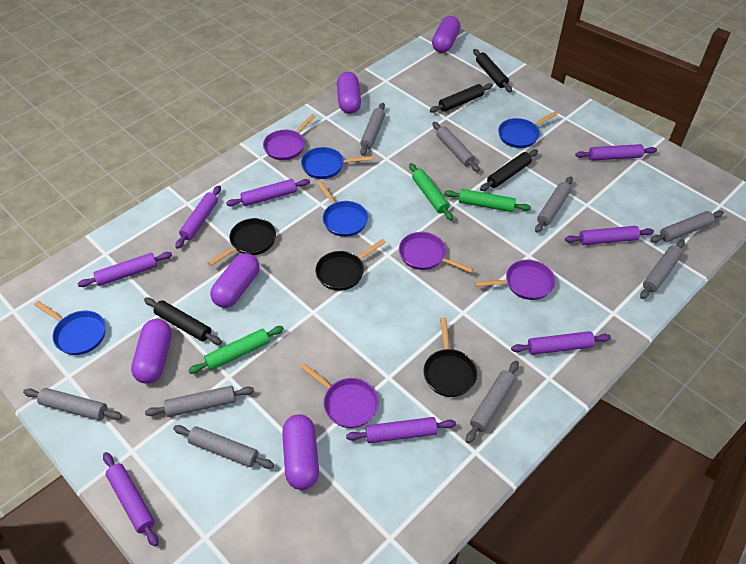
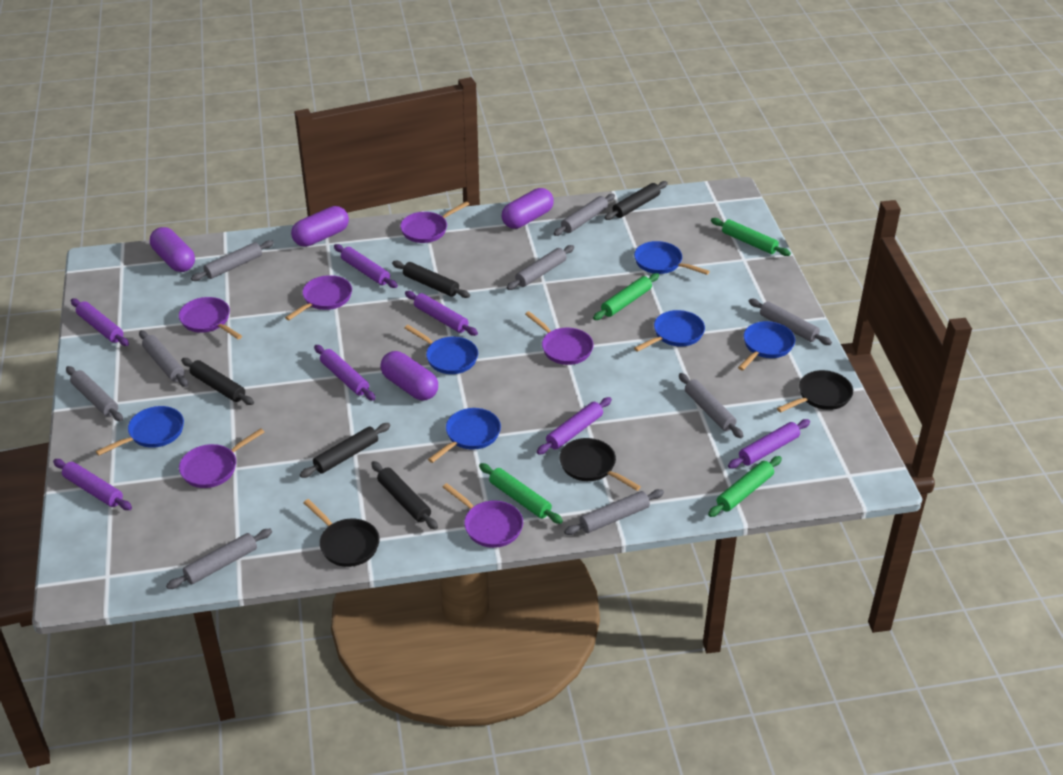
black rolling pin: [144,298,222,345] [430,83,493,113] [473,49,512,92] [480,149,538,191] = 4 -> [181,358,254,405] [300,423,390,478] [371,461,438,530] [392,261,470,298] [605,181,668,220] = 5
blue pan: [34,301,106,355] [301,147,373,179] [317,182,368,237] [498,111,558,148] = 4 -> [96,406,184,455] [405,325,478,374] [428,408,501,463] [634,241,710,275] [634,310,705,352] [738,321,795,370] = 6
green rolling pin: [188,326,284,374] [409,163,453,221] [444,189,531,212] = 3 -> [479,463,563,524] [593,273,659,320] [708,456,782,517] [711,218,791,256] = 4
purple capsule: [131,319,172,384] [210,253,260,308] [282,414,319,490] [337,72,361,114] [432,16,461,53] = 5 -> [150,227,195,272] [291,206,349,247] [380,351,438,400] [502,188,554,229] = 4
purple pan: [263,114,316,160] [300,363,379,428] [399,232,474,273] [474,260,555,300] = 4 -> [179,297,242,339] [179,428,264,488] [285,275,352,320] [400,201,469,243] [443,483,523,548] [525,311,594,365] = 6
purple rolling pin: [78,252,172,287] [103,452,158,547] [175,186,221,249] [226,179,310,206] [346,417,456,443] [511,331,611,355] [565,226,654,245] [575,144,657,161] = 8 -> [53,459,132,510] [71,298,129,346] [314,345,376,401] [334,244,398,288] [405,291,478,336] [537,397,612,455] [728,419,810,468] = 7

